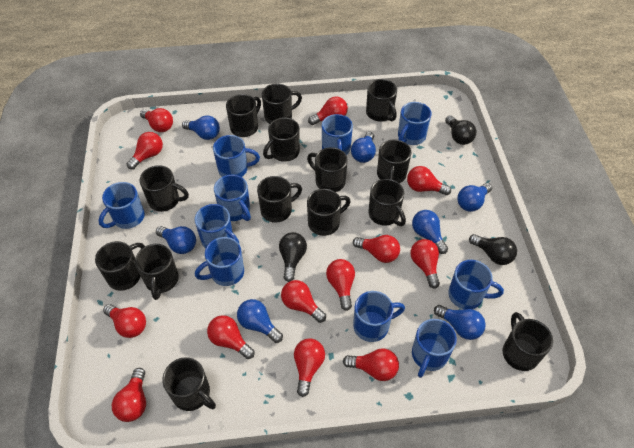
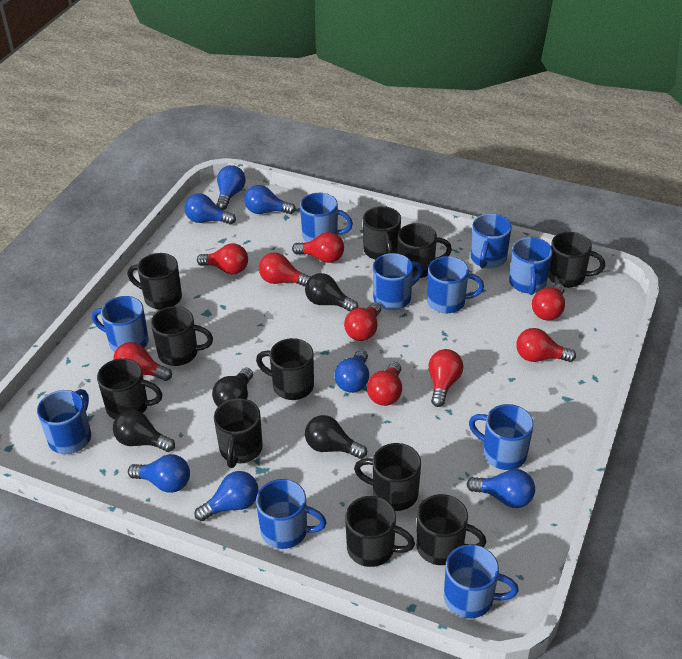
black light bulb: [279,232,307,282] [445,115,476,145] [469,234,517,265] = 3 -> [113,410,175,452] [212,368,253,406] [305,273,358,311] [305,415,367,459] = 4
black mug: [95,241,145,291] [135,244,179,300] [139,165,189,212] [162,357,216,411] [226,94,261,137] [257,176,302,223] [262,83,302,124] [263,118,300,162] [307,147,348,192] [307,189,351,236] [366,79,397,122] [368,179,406,226] [377,139,411,183] [503,312,553,371] = 14 -> [97,358,163,419] [127,253,182,309] [151,306,213,366] [214,398,263,468] [256,338,314,400] [345,496,415,567] [354,443,421,511] [363,206,401,260] [398,223,452,278] [416,494,486,565] [548,232,605,288] = 11
red light bulb: [103,304,146,338] [112,368,146,422] [127,132,163,170] [140,108,173,132] [207,315,255,359] [281,280,326,323] [294,338,325,397] [308,97,348,125] [326,259,355,311] [343,348,399,381] [353,235,400,263] [407,166,451,195] [410,239,440,289] = 13 -> [113,342,172,381] [197,243,248,274] [259,253,311,286] [292,232,344,263] [344,302,381,341] [367,362,402,406] [429,349,463,407] [516,328,576,362] [532,284,565,321] = 9

